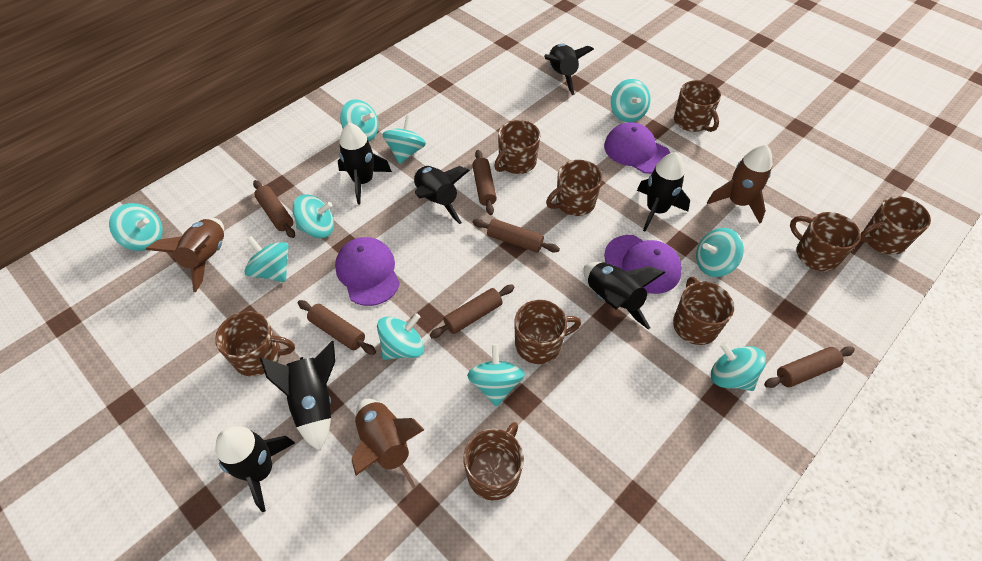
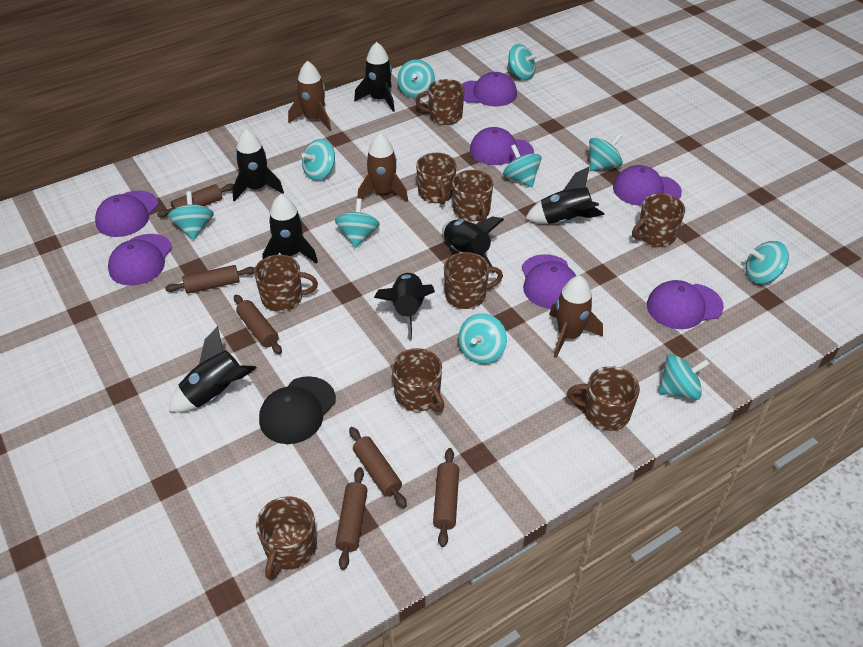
black cap: none = 0 -> [259,376,336,444] = 1
purple cap: [335,237,400,306] [604,122,670,174] [604,235,682,294] = 3 -> [95,191,158,237] [108,234,172,286] [462,72,517,106] [470,127,534,165] [522,254,576,309] [613,165,682,206] [647,280,724,329] = 7

